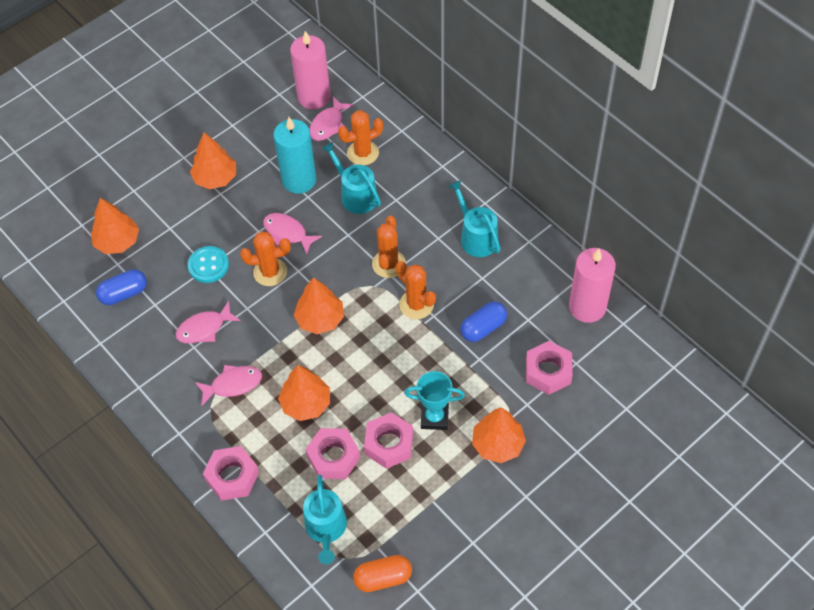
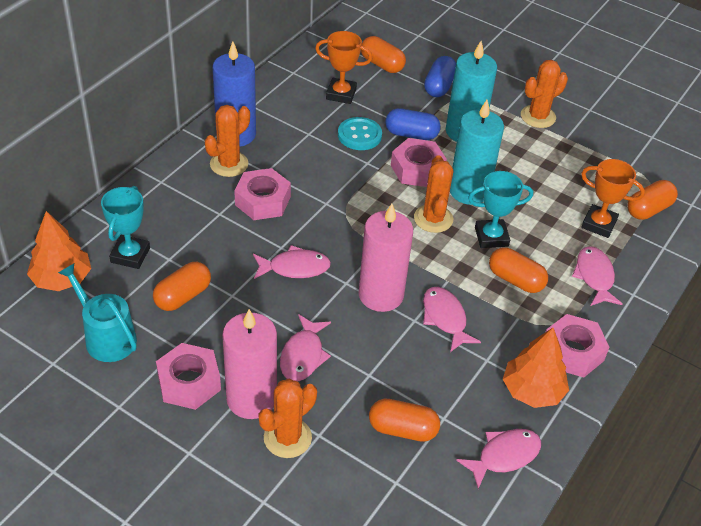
blue candle: none = 0 -> [213,42,256,147] = 1
orange capsule: [353,555,412,592] = 1 -> [153,262,211,311] [361,36,406,73] [369,399,440,442] [489,247,548,293] [627,180,678,220] = 5
orange tree: [91,198,139,254] [190,132,236,189] [278,365,330,421] [294,277,344,334] [472,407,526,463] = 5 -> [27,211,91,291] [503,328,569,408] = 2
orange trophy: none = 0 -> [315,31,372,104] [581,159,645,238] = 2
pink fish: [175,301,241,343] [195,365,262,406] [263,213,322,254] [309,97,354,141] = 4 -> [253,245,331,279] [280,314,331,382] [423,287,481,352] [456,429,541,489] [572,246,622,306] = 5
turquoise candle: [273,117,317,194] = 1 -> [446,41,497,142] [450,100,504,205] = 2
turquoise trophy: [404,371,465,430] = 1 -> [101,186,150,269] [468,171,533,248] = 2
turquoise watering can: [303,474,347,564] [322,142,381,214] [449,180,500,257] = 3 -> [58,264,137,362] = 1

